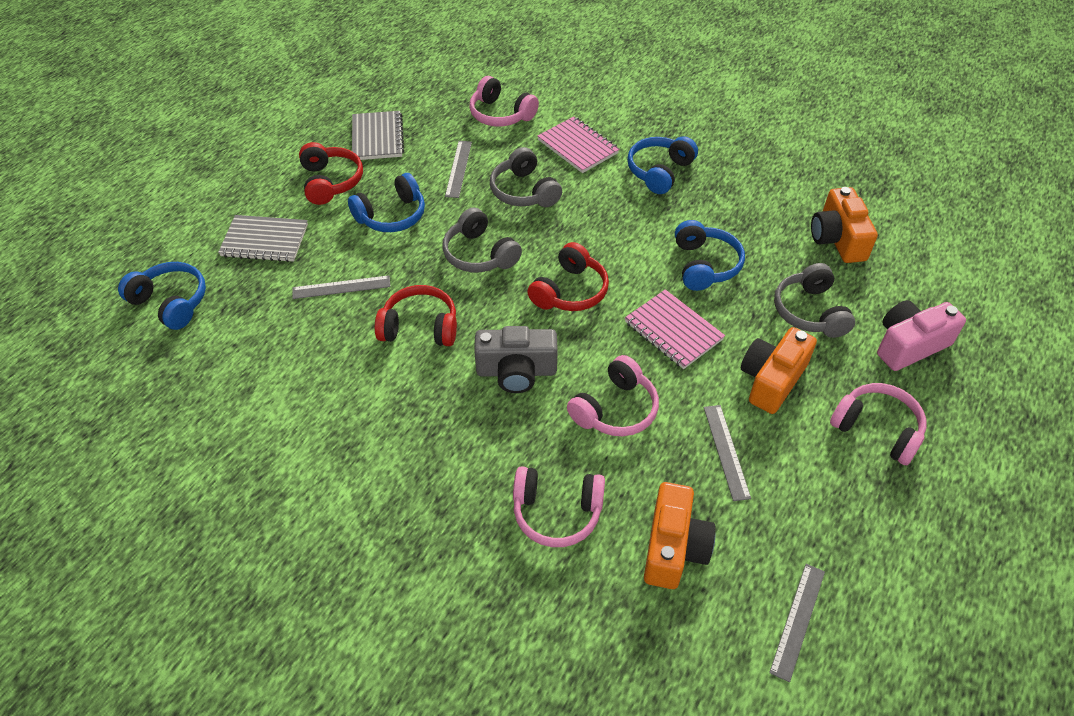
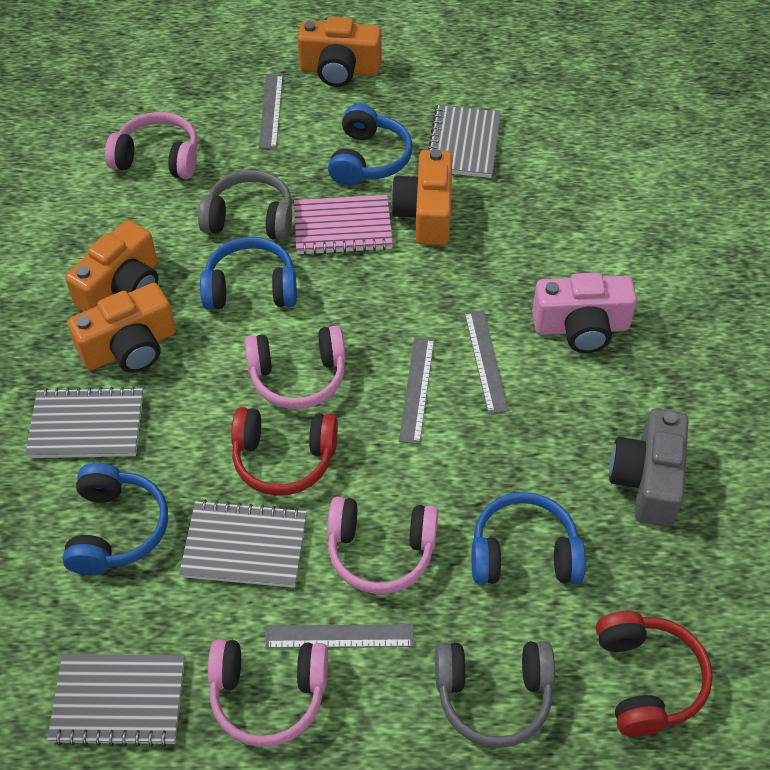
grey headphones: [442,207,522,273] [490,147,562,207] [774,263,855,338] = 3 -> [198,170,292,240] [435,641,555,748] = 2
grey notebook: [218,215,308,262] [352,111,404,160] = 2 -> [25,386,143,458] [47,654,185,747] [179,500,307,588] [428,105,501,178] = 4
orange camera: [644,482,715,589] [741,327,817,414] [811,187,878,263] = 3 -> [65,220,159,312] [68,283,176,373] [297,17,381,87] [391,149,452,245] = 4
pink notebook: [538,116,619,173] [625,289,725,369] = 2 -> [294,195,393,255] = 1
red headphones: [299,142,363,205] [375,285,457,346] [527,242,609,311] = 3 -> [231,407,338,496] [596,611,713,737] = 2

